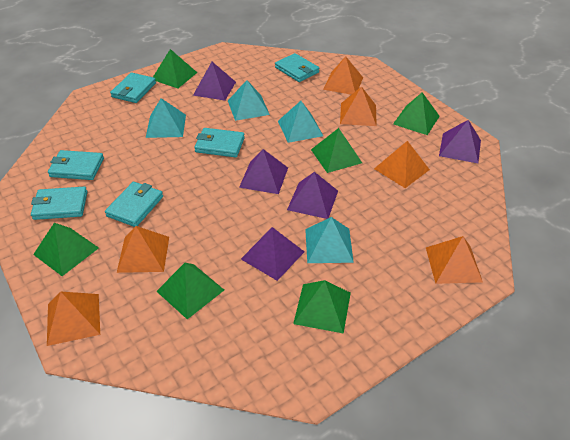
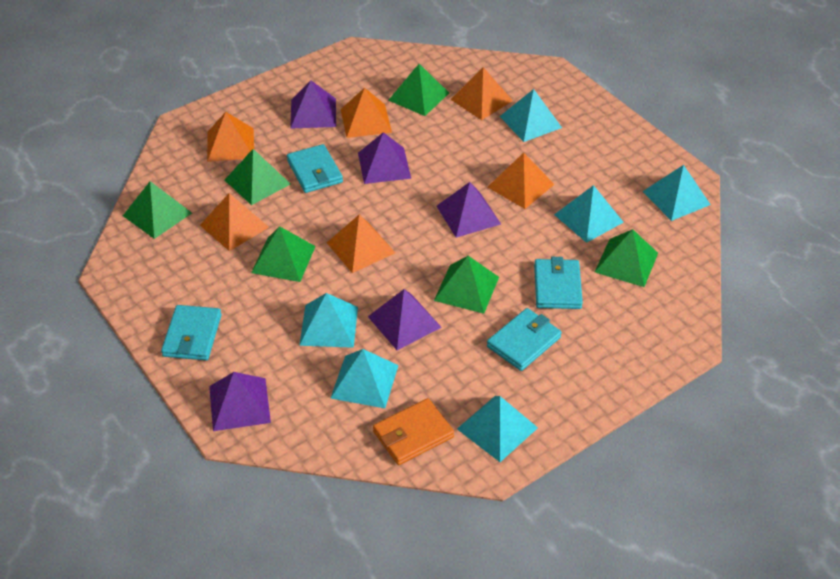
orange wallet: none = 0 -> [373,398,454,465] = 1
turquoise pyramid: [146,98,186,138] [228,80,270,121] [278,101,323,143] [305,217,354,263] = 4 -> [299,293,358,348] [331,349,399,408] [457,396,538,462] [500,89,562,142] [554,185,624,243] [642,165,711,221] = 6
turquoise wallet: [31,187,87,220] [48,150,104,180] [105,182,163,227] [110,73,156,103] [194,128,245,157] [275,53,320,82] = 6 -> [161,305,222,360] [287,144,343,193] [487,308,562,371] [534,257,583,309] = 4

